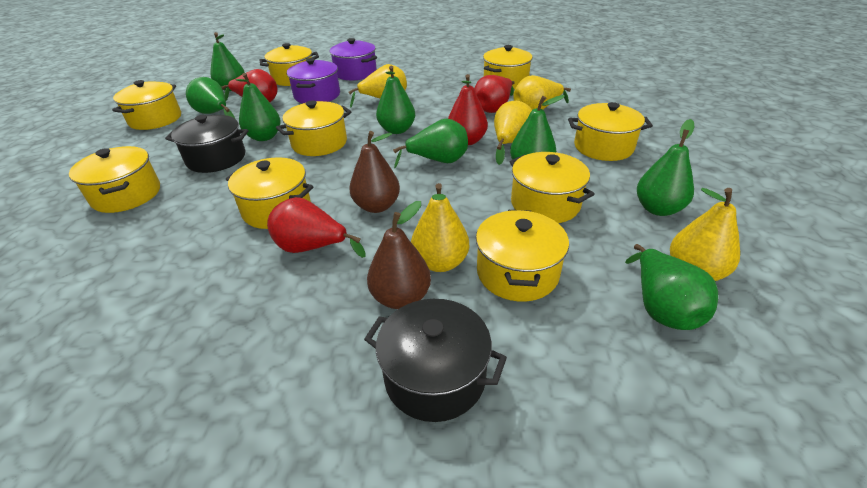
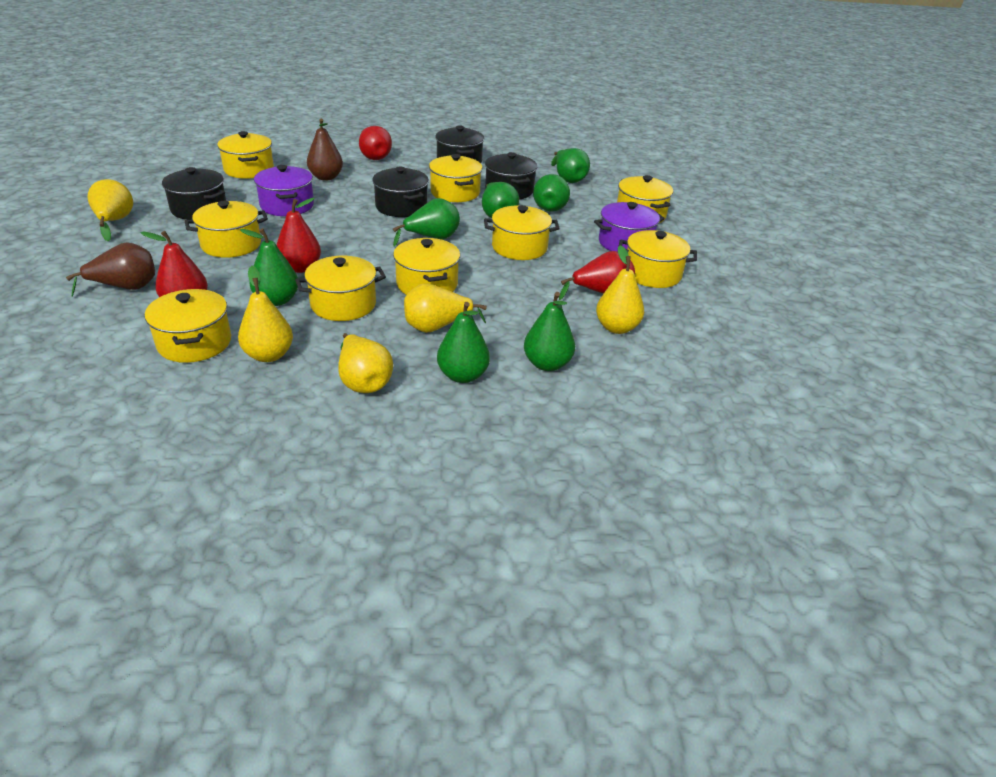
black pot: [165,115,249,173] [364,299,507,422] = 2 -> [162,167,226,220] [372,167,429,217] [435,125,484,163] [485,152,537,199] = 4
green pear: [186,77,235,118] [210,32,245,91] [235,73,281,141] [376,66,415,134] [393,118,468,168] [510,95,565,160] [625,244,718,330] [637,119,694,216] = 8 -> [240,228,298,306] [393,198,460,246] [437,302,490,383] [482,182,519,218] [524,292,575,371] [533,174,570,212] [551,148,590,183] = 7

